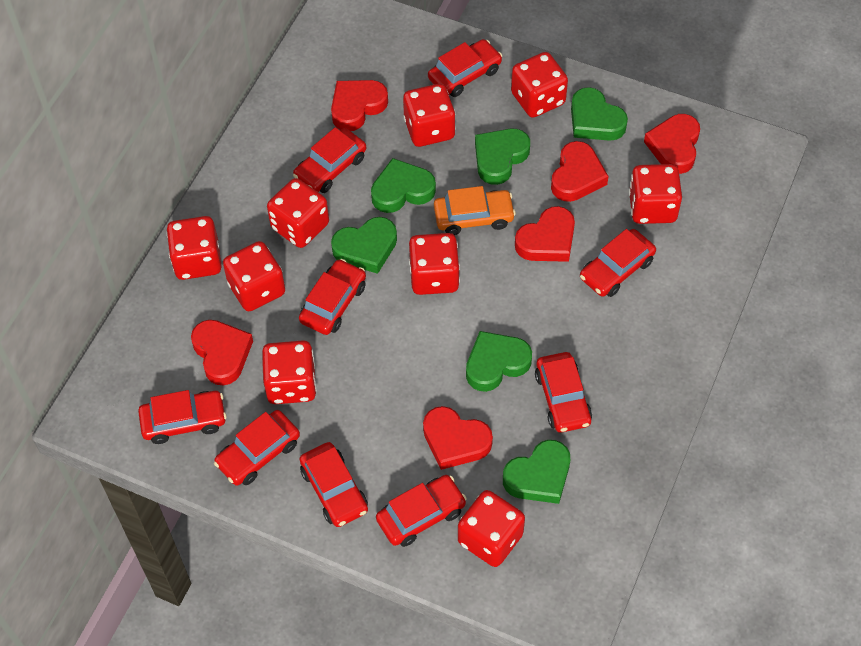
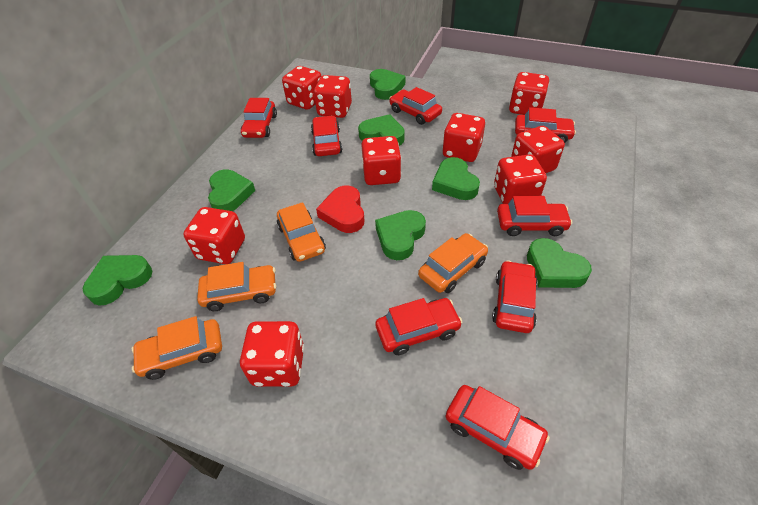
green heart: [331,217,397,274] [371,158,436,213] [466,331,532,392] [475,129,530,185] [503,440,570,504] [571,87,628,141] = 6 -> [83,255,152,306] [208,169,255,211] [358,114,405,146] [370,69,405,100] [375,210,426,260] [432,157,480,200] [527,238,592,288] = 7
orange car: [434,186,516,235] = 1 -> [132,316,222,380] [197,262,276,311] [277,202,326,262] [418,233,488,293] = 4
red car: [138,390,227,444] [214,410,300,486] [293,127,366,193] [299,259,366,335] [300,442,368,527] [376,475,467,547] [428,39,502,97] [535,352,592,433] [580,229,656,297] = 9 -> [241,98,277,138] [311,115,343,156] [375,298,462,355] [389,87,442,125] [446,385,550,470] [492,260,538,333] [497,196,572,236] [515,107,576,143] = 8
red heart: [191,320,253,386] [331,80,388,131] [423,406,493,470] [515,206,575,262] [551,141,609,202] [644,114,700,174] = 6 -> [316,185,365,233] = 1

